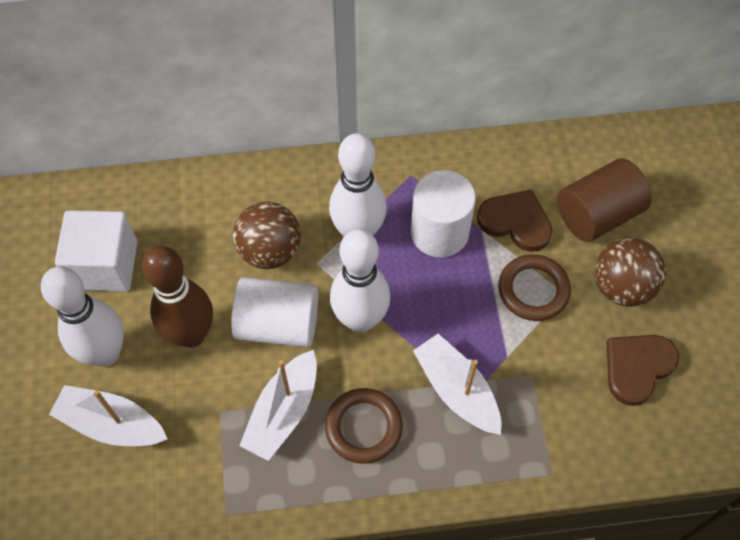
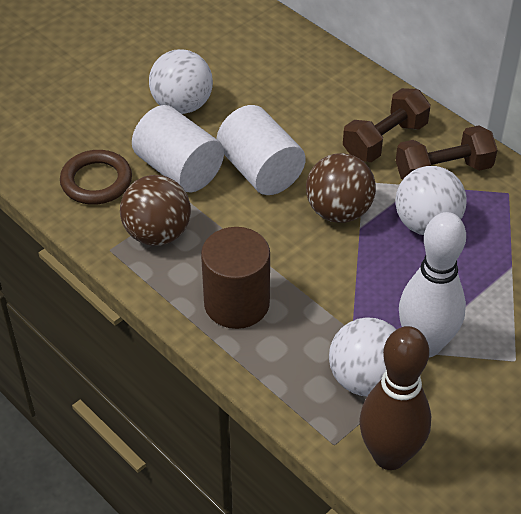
brown dumbbell: none = 0 -> [343,88,431,162] [396,125,497,180] = 2
brown heart: [477,189,552,252] [606,335,679,406] = 2 -> none = 0
brown ring: [325,388,403,464] [498,254,571,321] = 2 -> [60,150,132,205] = 1
white ball: none = 0 -> [149,49,213,114] [329,317,397,396] [395,166,467,235] = 3
white boat: [49,385,167,446] [239,350,317,461] [413,334,501,435] = 3 -> none = 0
white bowling pin: [41,267,124,367] [329,133,387,236] [330,229,390,333] = 3 -> [399,212,466,358] = 1
white cube: [55,210,138,291] = 1 -> none = 0

